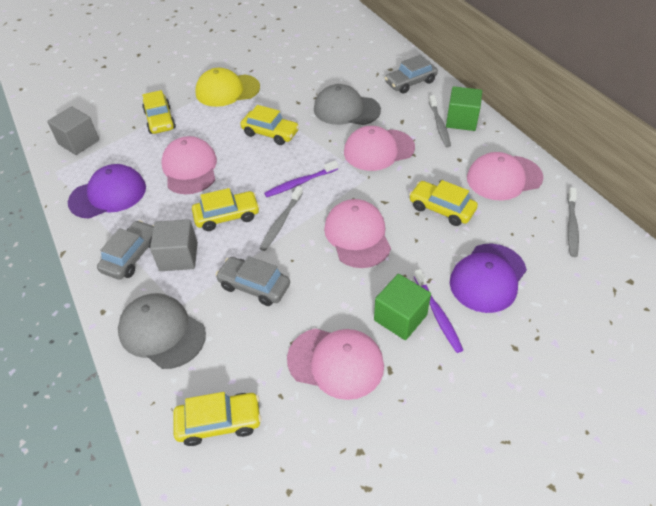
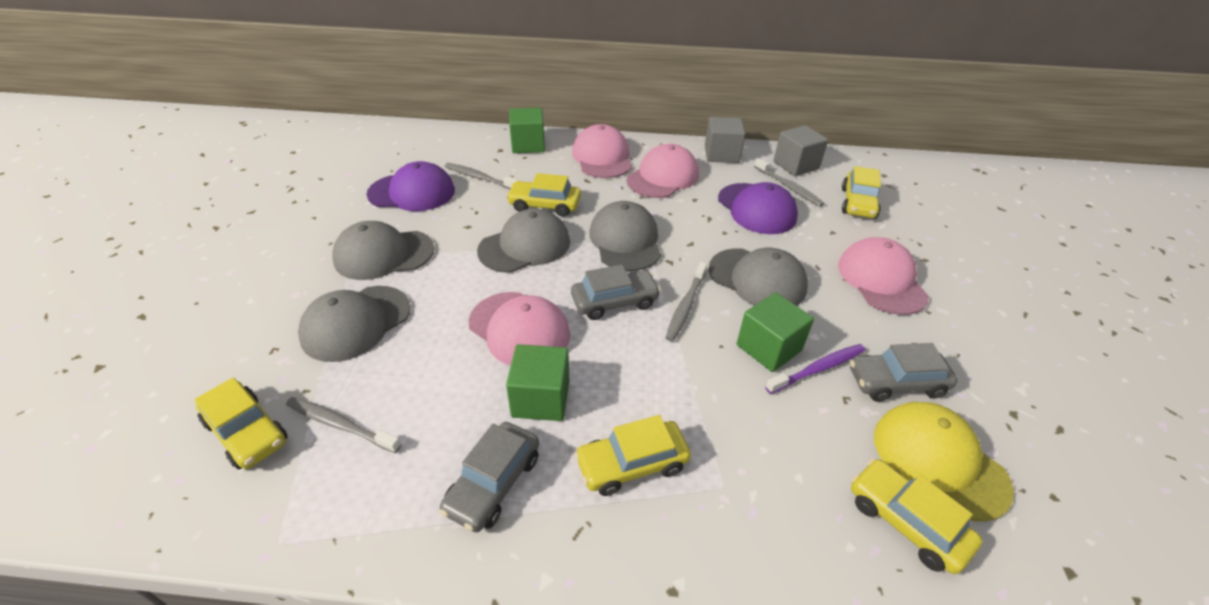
green cube: [374,274,431,340] [446,86,482,131] = 2 -> [506,344,569,421] [509,108,545,153] [737,292,814,372] = 3
grey cap: [118,293,206,369] [314,84,381,125] = 2 -> [298,286,411,362] [332,221,434,280] [477,208,570,273] [589,201,661,271] [708,248,808,306] = 5
grey toothbrush: [259,186,303,251] [429,95,451,147] [567,187,579,257] = 3 -> [286,397,402,453] [445,163,518,189] [665,262,707,341] [754,158,824,207] = 4
pink cap: [161,136,217,194] [287,328,384,400] [324,199,391,268] [344,126,415,171] [467,152,544,201] = 5 -> [469,292,570,366] [572,124,632,178] [627,144,699,198] [838,237,929,315] = 4
purple toothbrush: [264,161,338,197] [414,269,463,353] = 2 -> [765,344,865,394] = 1

